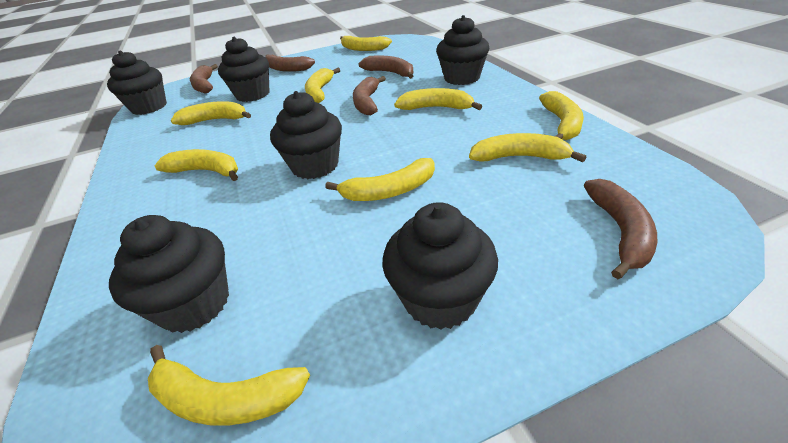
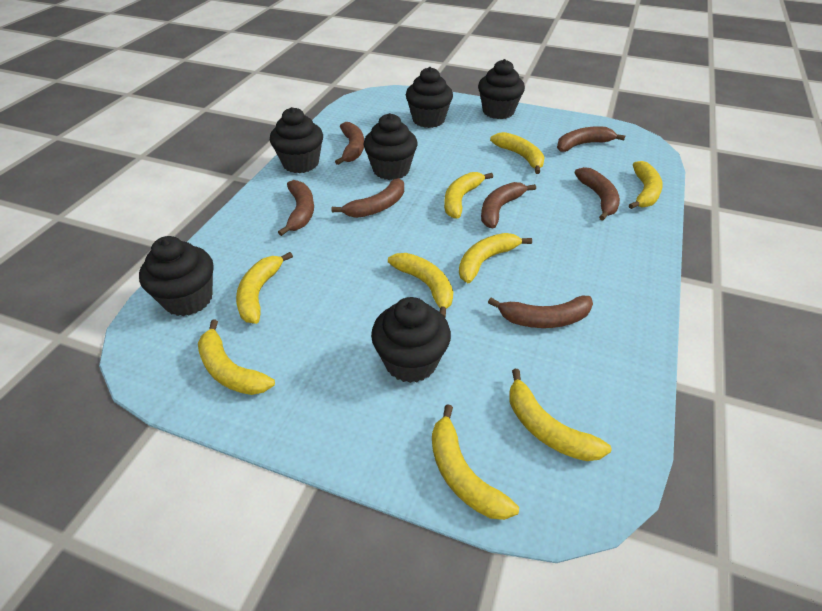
brown banana: [190,64,218,94] [265,54,315,72] [353,76,386,115] [358,55,413,79] [584,179,657,279] = 5 -> [278,180,314,236] [331,178,404,218] [335,122,364,165] [481,182,536,228] [488,296,593,328] [557,126,625,152] [574,167,620,221] = 7

